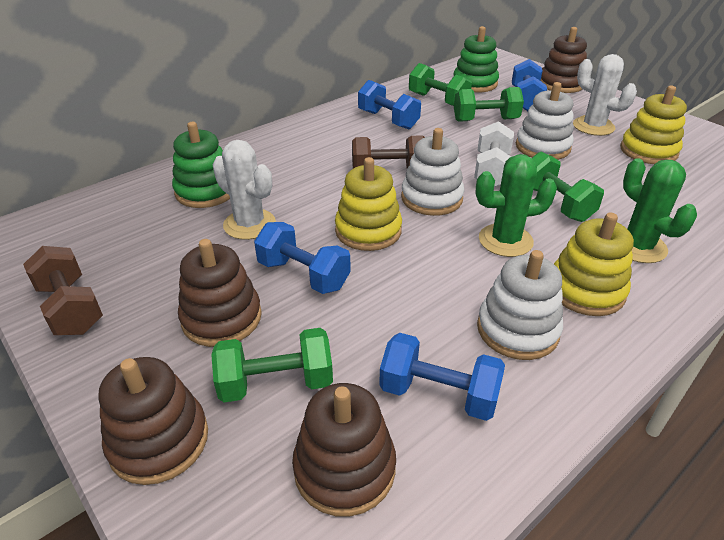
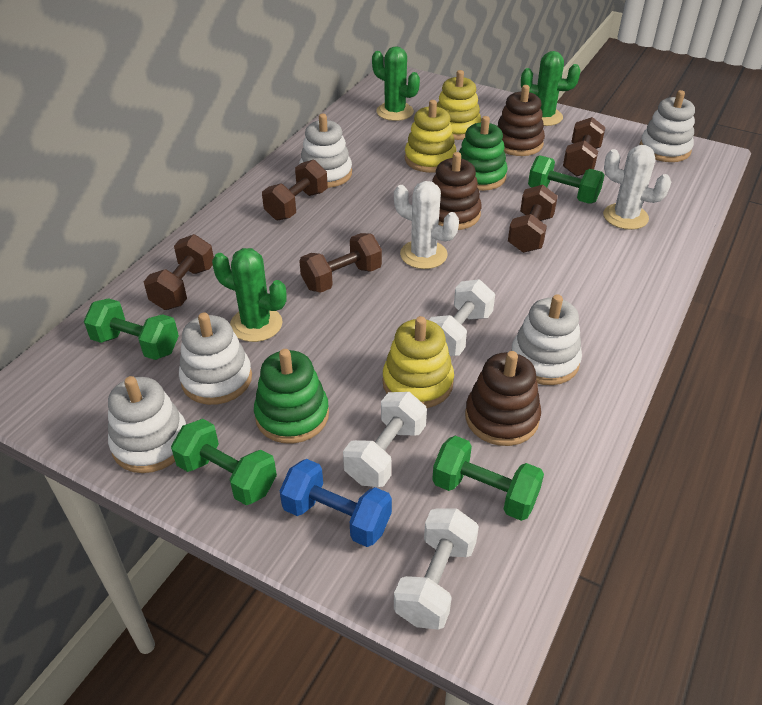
blue dumbbell: [254,222,351,294] [358,80,421,129] [379,333,505,421] [512,59,547,111] = 4 -> [280,459,392,547] = 1
brown dumbbell: [23,246,103,335] [352,135,425,169] = 2 -> [144,234,214,310] [262,160,328,221] [299,233,382,293] [508,184,558,253] [563,117,606,176] = 5
brown stacking toy: [99,357,208,485] [178,239,262,347] [292,383,396,517] [541,27,587,93] = 4 -> [432,152,482,230] [465,351,541,446] [497,85,545,156] = 3
green cactus: [476,154,557,257] [623,158,697,263] = 2 -> [212,248,287,342] [372,46,420,121] [521,51,581,126] = 3
white dumbbell: [474,121,514,187] = 1 -> [343,392,427,487] [394,509,479,630] [429,279,495,356] = 3
white stacking toy: [401,128,464,216] [477,250,563,360] [516,82,574,160] = 3 -> [108,376,186,473] [179,312,252,405] [299,114,352,188] [511,294,582,385] [639,90,695,162] = 5

